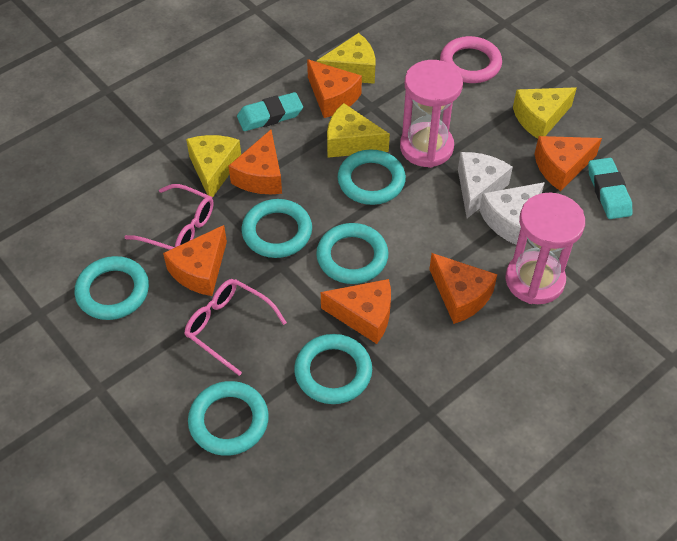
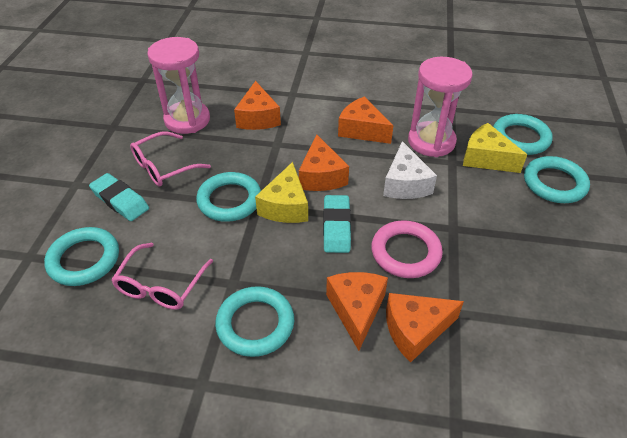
orange cheese: [163,225,227,296] [229,130,282,194] [307,59,362,118] [321,279,391,344] [429,253,497,324] [535,136,602,191] = 6 -> [234,81,281,130] [299,134,349,191] [326,272,388,351] [338,96,394,144] [386,293,464,363] = 5
turquoise ring: [75,256,149,320] [188,381,269,456] [241,199,312,258] [294,334,372,404] [316,223,388,284] [338,150,406,205] = 6 -> [44,227,119,286] [196,172,261,222] [215,286,294,357] [493,114,553,155] [524,156,590,203] = 5
white cheese: [458,152,513,218] [479,182,545,245] = 2 -> [383,141,437,199] = 1
yellow cheese: [186,135,241,198] [316,33,375,84] [327,103,390,158] [513,87,577,139] = 4 -> [255,162,308,223] [463,123,527,173] = 2

